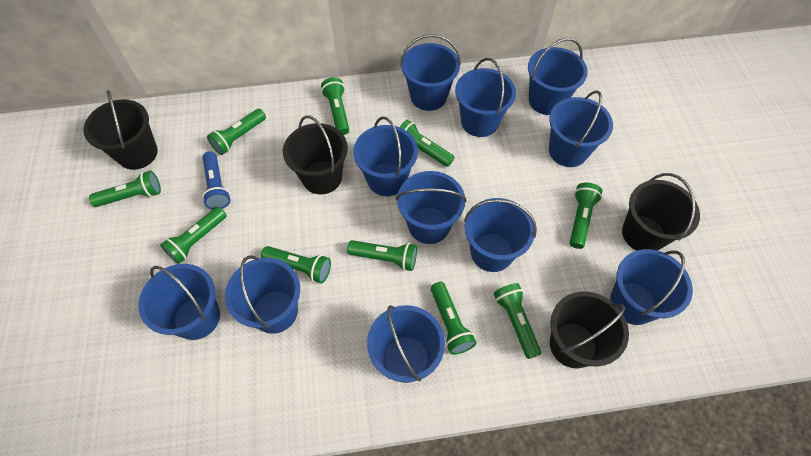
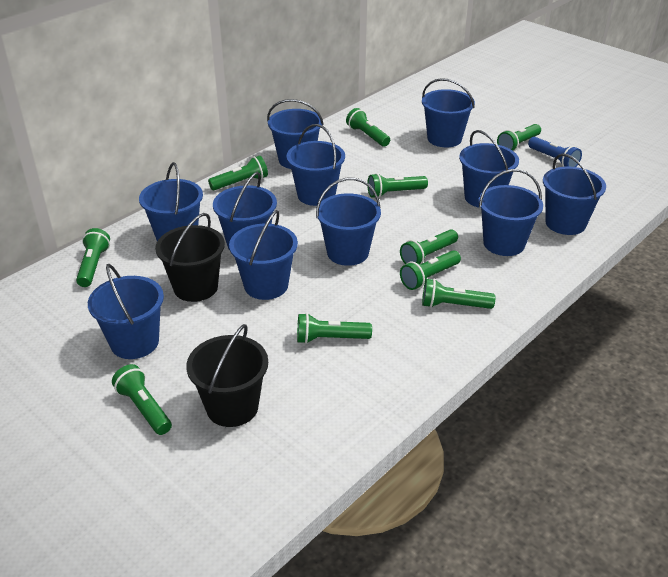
black bucket: [83,90,158,170] [283,115,348,194] [550,291,629,368] [622,173,700,251] = 4 -> [155,213,225,302] [186,324,268,427] = 2

